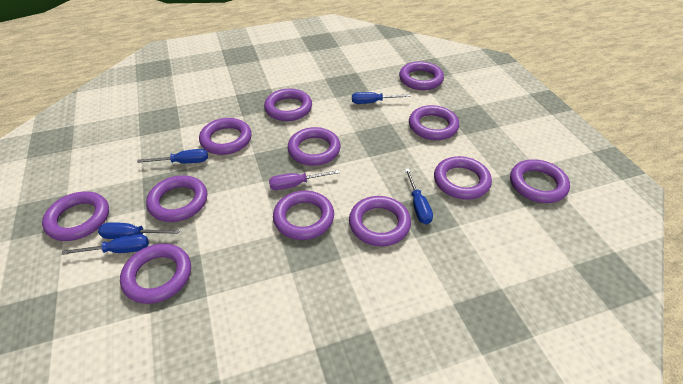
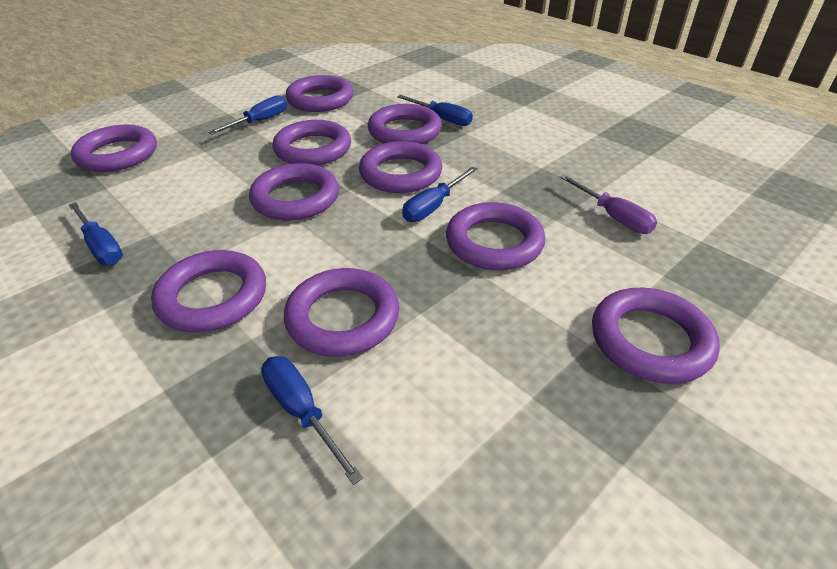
purple ring: [42,192,109,241] [120,243,191,304] [146,175,207,222] [199,118,252,155] [264,89,312,121] [273,191,334,240] [288,127,341,166] [349,196,411,246] [399,61,444,90] [409,105,459,140] [434,156,492,200] [510,159,570,203] = 12 -> [71,124,157,172] [151,250,266,332] [249,163,339,221] [272,120,351,166] [284,268,400,357] [286,75,353,112] [359,141,442,193] [368,104,442,144] [446,202,545,270] [592,288,720,384] = 10

